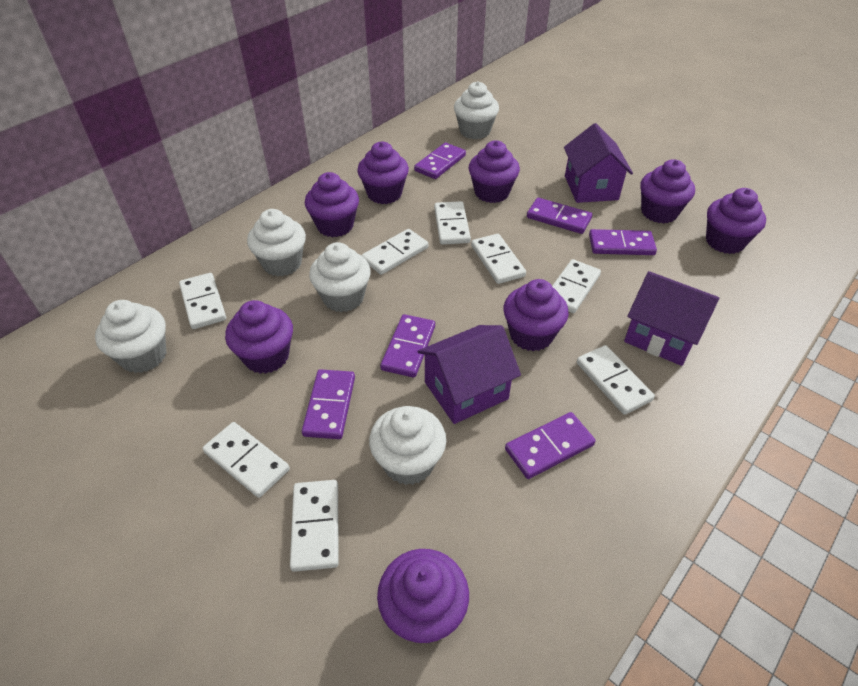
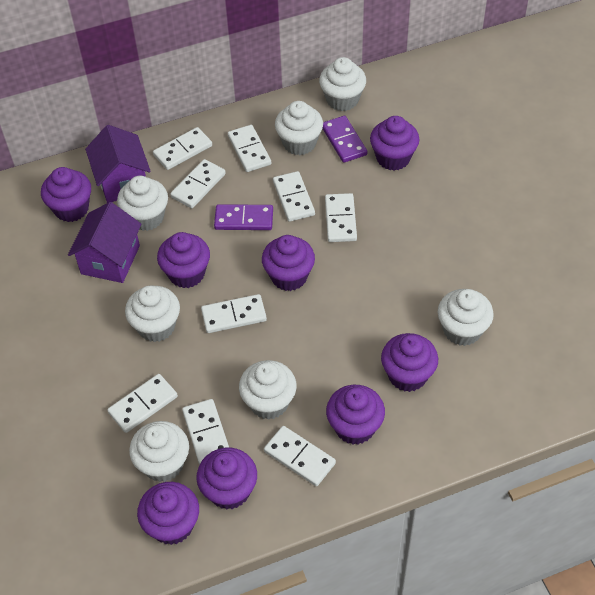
purple domino: [302,369,355,439] [380,314,435,378] [414,143,466,179] [505,412,595,479] [527,198,592,234] [589,229,657,255] = 6 -> [214,204,273,230] [322,116,367,163] = 2
purple house: [417,325,521,424] [564,123,633,203] [624,271,719,366] = 3 -> [68,202,141,283] [85,125,151,203] = 2
white cupcake: [95,300,166,373] [247,209,306,277] [309,242,371,312] [369,406,446,485] [454,81,499,139] = 5 -> [117,176,168,231] [125,286,180,342] [129,421,189,482] [239,360,297,420] [275,101,323,155] [319,57,366,111] [438,289,494,346] = 7
white domino: [179,273,226,329] [203,422,290,498] [290,480,339,572] [362,229,428,275] [434,201,471,245] [471,234,526,284] [552,259,601,313] [577,345,655,415] = 8 -> [107,374,178,433] [153,127,212,170] [170,159,226,208] [182,399,229,464] [201,294,267,333] [228,125,271,172] [264,426,336,486] [273,171,315,222] [325,193,357,242] = 9

